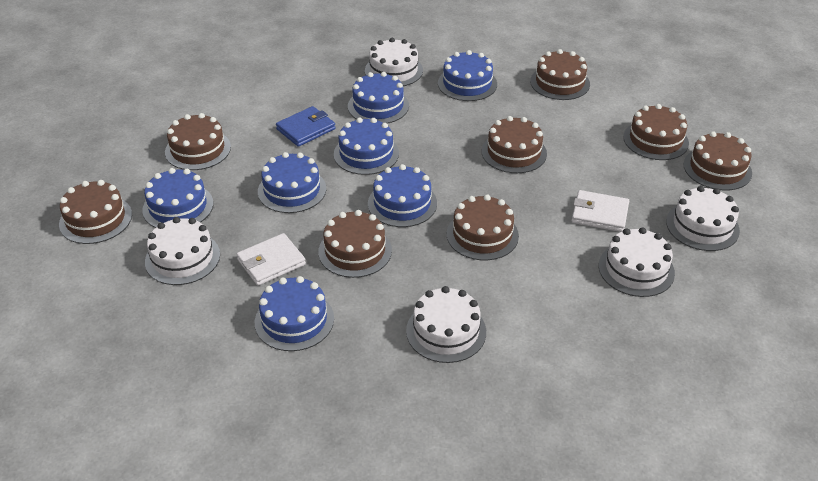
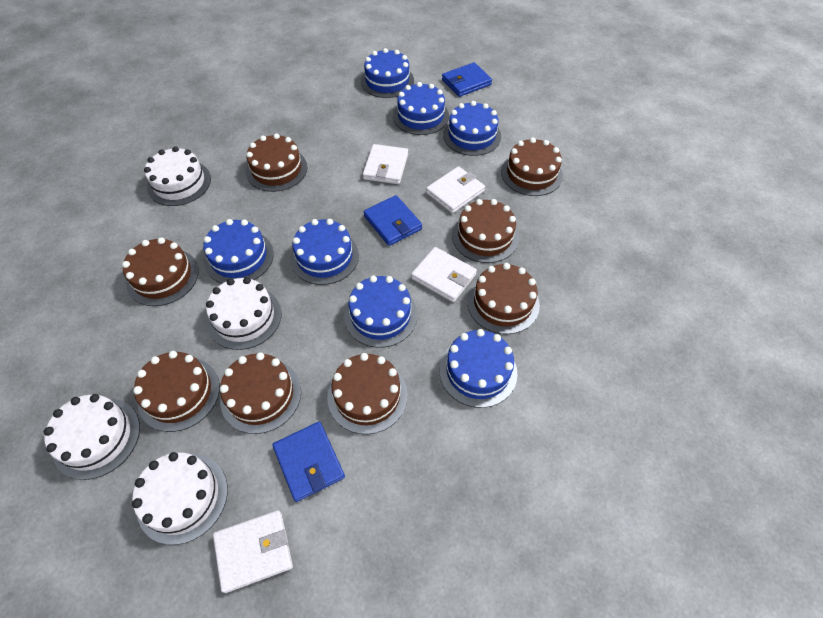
blue wallet: [276,106,336,147] = 1 -> [272,422,345,502] [363,195,422,246] [442,62,492,97] = 3
white cake: [145,217,220,285] [365,38,423,86] [406,286,486,363] [599,227,675,297] [666,186,740,251] = 5 -> [44,394,140,480] [132,452,228,545] [144,147,211,206] [206,277,281,350] = 4
white wallet: [236,233,306,286] [571,190,629,232] = 2 -> [213,510,293,593] [363,144,408,184] [411,247,477,302] [426,166,485,214] = 4

